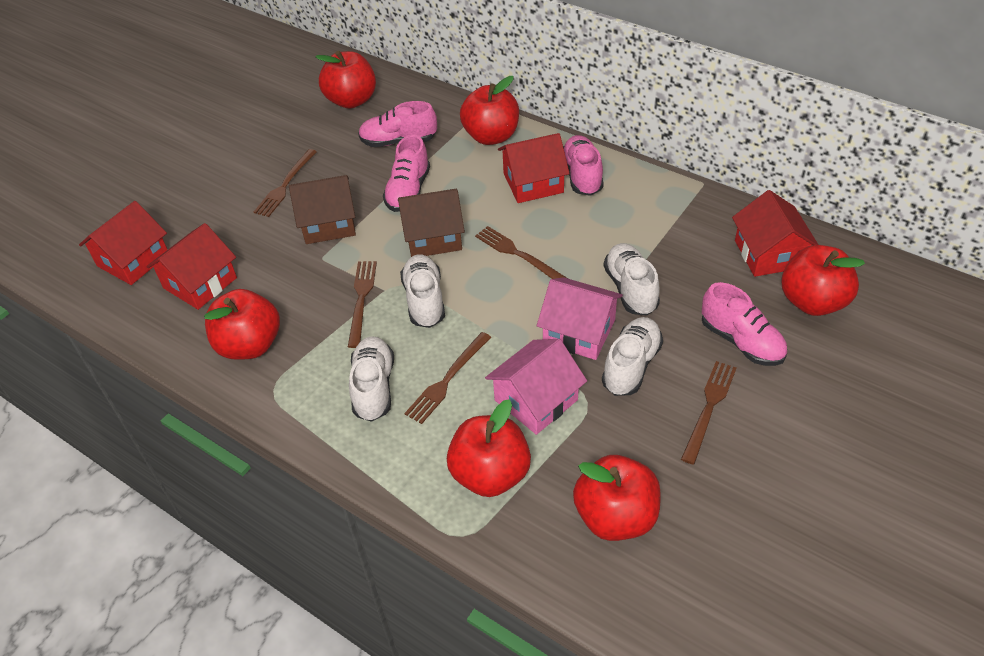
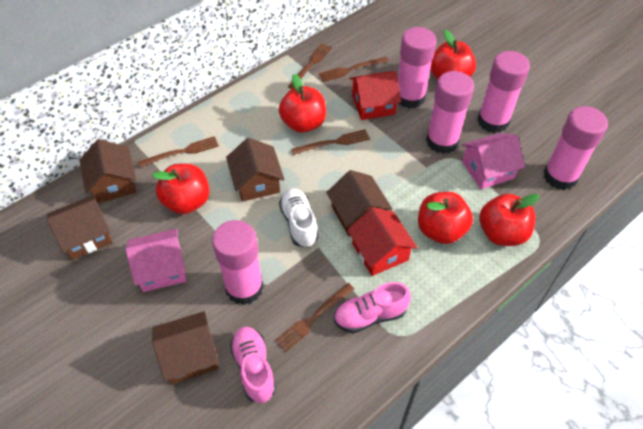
brown house: [289,175,356,244] [398,189,465,257] = 2 -> [47,195,113,260] [79,139,136,203] [152,311,219,384] [226,138,284,202] [326,170,393,236] = 5
pink glue stick: none = 0 -> [212,220,264,305] [398,27,437,108] [426,71,474,154] [477,51,530,133] [543,106,608,190] = 5
pink shoe: [358,101,437,147] [383,135,430,212] [563,135,604,196] [702,282,787,366] = 4 -> [230,327,276,403] [334,282,411,333] = 2
red apple: [204,289,280,360] [315,51,376,108] [447,399,531,497] [460,76,519,145] [573,455,661,541] [781,245,865,316] = 6 -> [152,164,209,214] [279,74,326,133] [418,192,473,244] [431,30,476,79] [479,194,540,246] = 5
red house: [79,201,167,285] [146,223,237,310] [498,133,570,203] [732,190,819,277] = 4 -> [347,207,418,276] [350,71,401,120] = 2
white shoe: [349,336,394,422] [400,254,445,328] [602,317,663,396] [604,243,660,316] = 4 -> [279,188,318,247] = 1

